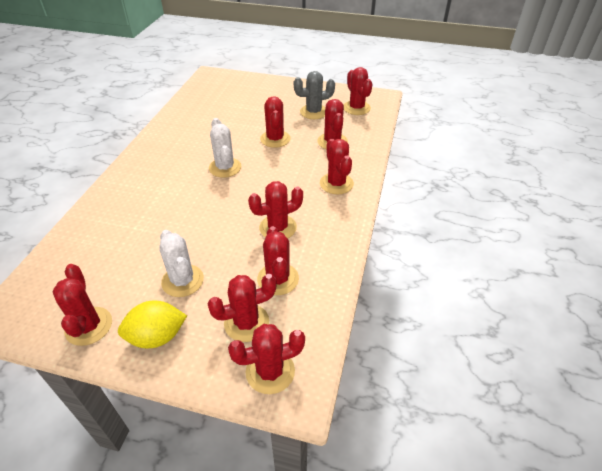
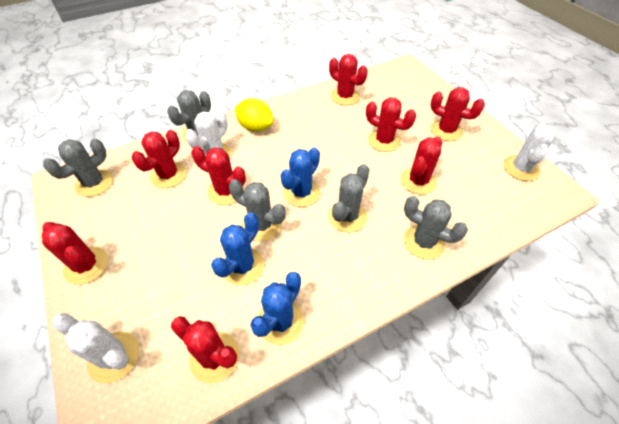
blue cactus: none = 0 -> [211,212,264,285] [250,272,304,345] [280,147,320,207] = 3
grey cactus: [294,71,335,119] = 1 -> [43,139,113,197] [167,90,211,143] [229,179,286,241] [328,164,370,232] [404,196,468,259] = 5
red cactus: [53,264,112,346] [208,274,277,342] [228,324,305,394] [248,181,303,238] [257,226,299,295] [260,96,290,148] [317,99,348,149] [320,139,354,194] [344,67,372,115] = 9 -> [42,222,108,285] [131,130,186,188] [171,316,239,384] [192,146,246,205] [329,54,368,105] [366,97,416,152] [400,136,442,195] [431,87,485,141] = 8
white cactus: [159,230,204,297] [209,118,241,178] = 2 -> [52,313,139,383] [185,111,232,159] [504,123,556,181] = 3

